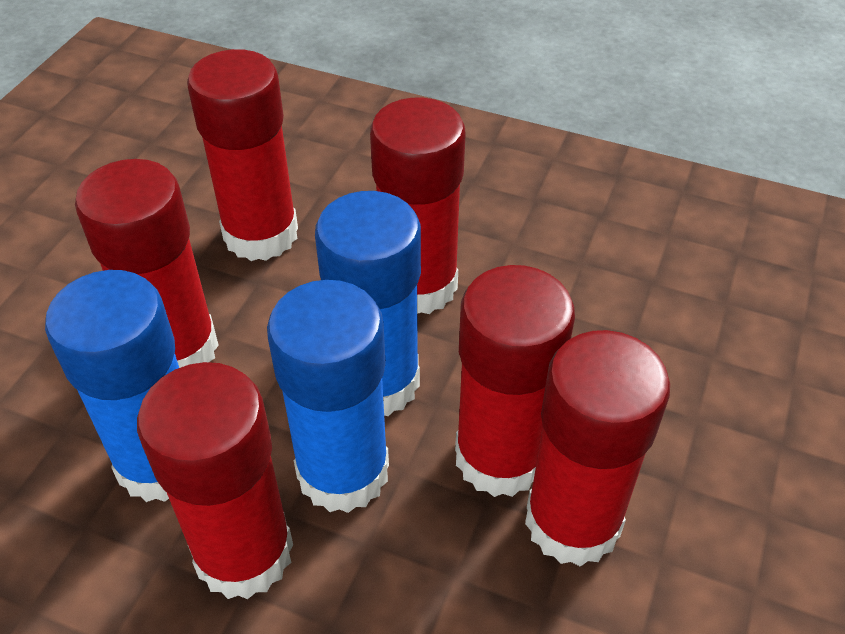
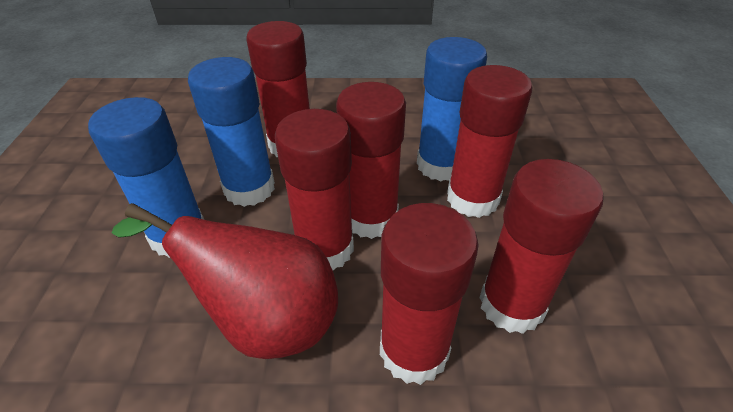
red pear: none = 0 -> [112,203,338,359] = 1

